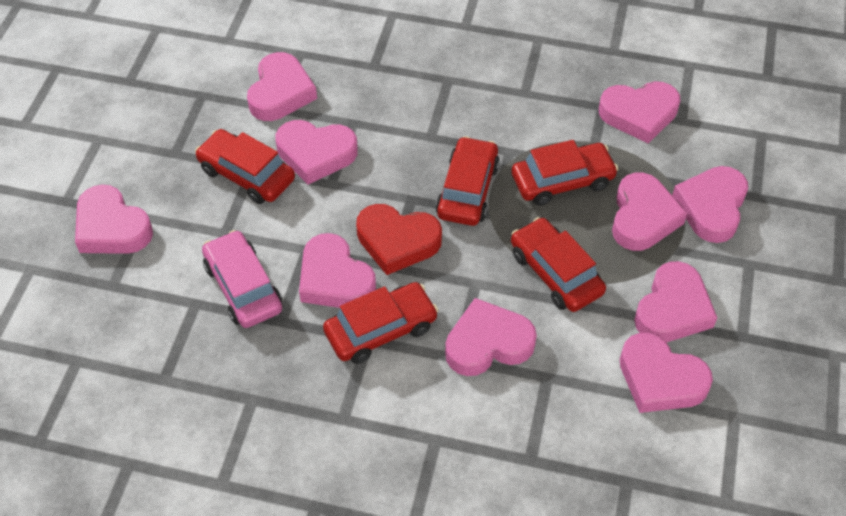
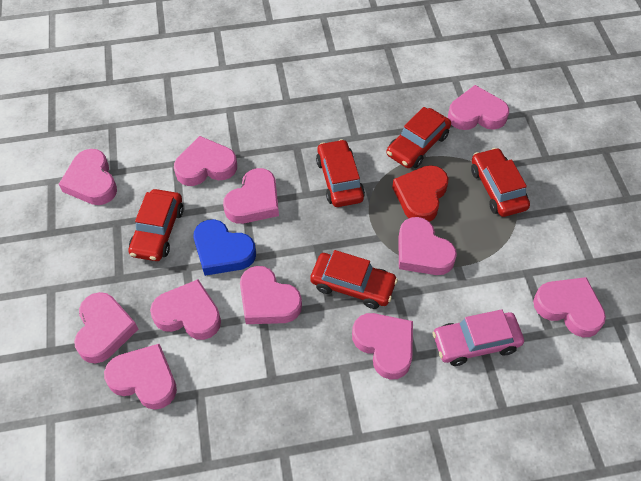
blue heart: none = 0 -> [194,219,256,276] = 1
pink heart: [75,185,153,254] [247,52,317,121] [275,120,358,185] [299,233,376,308] [445,298,537,376] [599,81,680,144] [612,173,687,251] [620,333,713,413] [634,261,717,342] [672,166,748,243] = 10 -> [59,149,117,205] [74,292,138,363] [104,344,177,410] [150,279,221,340] [174,136,237,186] [223,168,279,224] [240,266,302,324] [352,313,413,380] [398,217,457,275] [448,85,509,130] [533,277,606,337] = 11

